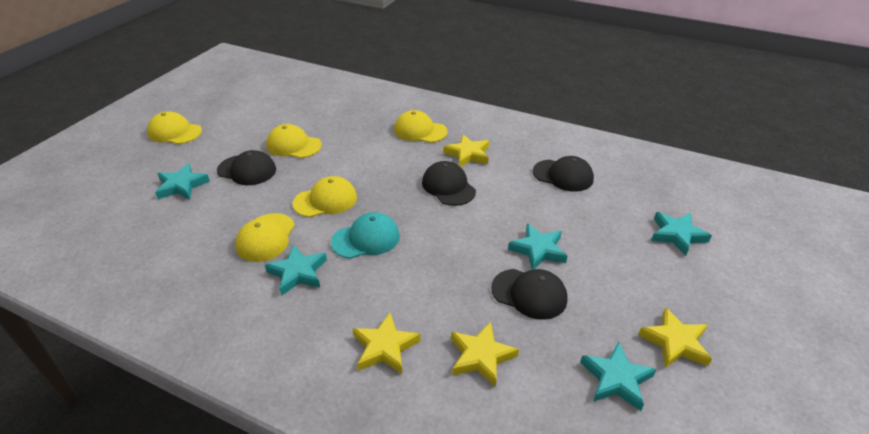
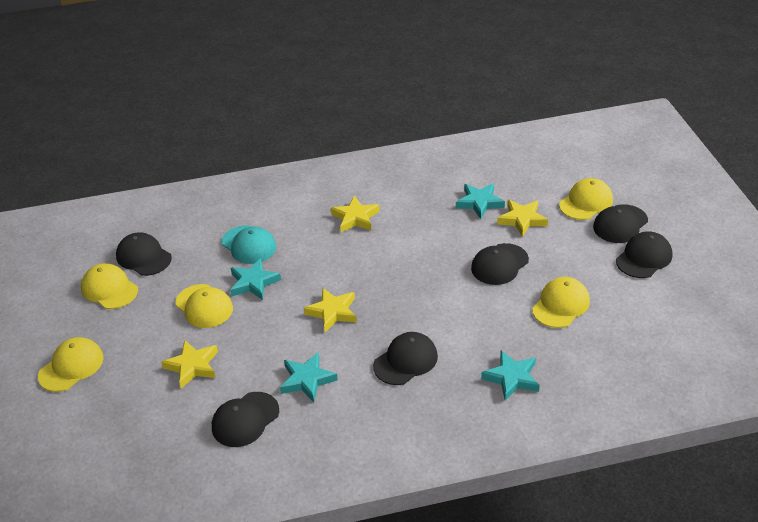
black cap: [217,150,276,185] [422,161,476,206] [491,269,568,320] [533,156,594,192] = 4 -> [116,232,172,276] [212,392,279,447] [373,332,438,385] [471,243,529,285] [593,204,648,243] [616,231,672,278] = 6
turquoise star: [155,163,210,200] [265,245,327,296] [508,224,567,270] [580,342,657,411] [651,212,712,256] = 5 -> [230,258,281,300] [280,352,338,402] [456,184,505,219] [481,351,540,401] = 4

